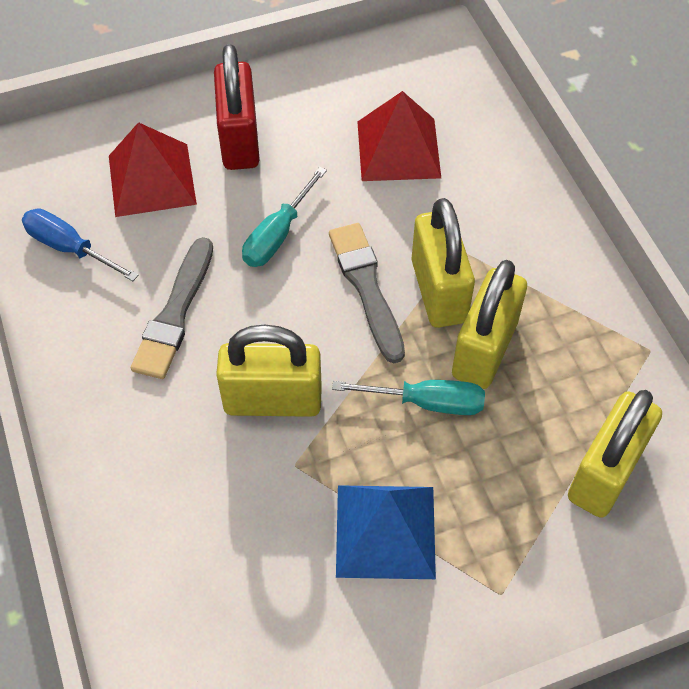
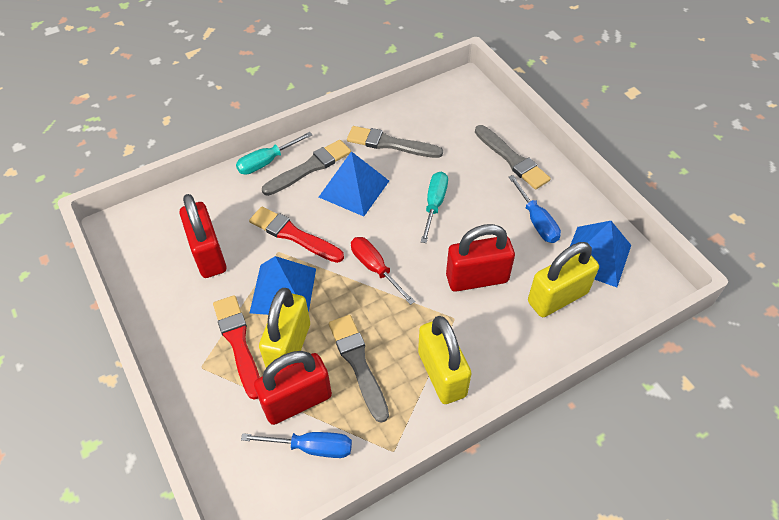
blue pyramid: [336,485,436,579] = 1 -> [250,256,316,315] [319,151,389,216] [570,221,631,287] = 3
blue screwdriver: [22,208,139,281] = 1 -> [241,432,352,458] [509,175,561,243] = 2
grey brush: [131,237,213,379] [329,223,405,363] = 2 -> [262,140,351,196] [329,315,389,423] [347,126,443,158] [475,125,551,189] = 4
red brush: none = 0 -> [213,295,260,400] [249,206,344,263] = 2
red padlock: [214,44,260,170] = 1 -> [180,194,226,278] [254,351,332,425] [446,224,515,292] = 3
red pyramid: [109,122,197,217] [357,91,441,181] = 2 -> none = 0
red screwdriver: none = 0 -> [351,237,415,305] = 1
yellow padlock: [216,325,322,417] [411,198,475,328] [452,260,527,389] [568,390,662,518] = 4 -> [259,288,310,368] [418,316,472,404] [528,242,599,317] = 3

